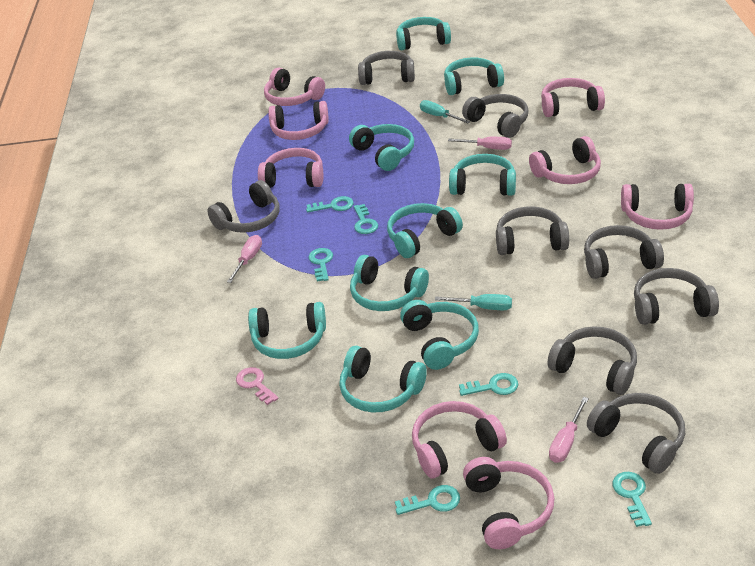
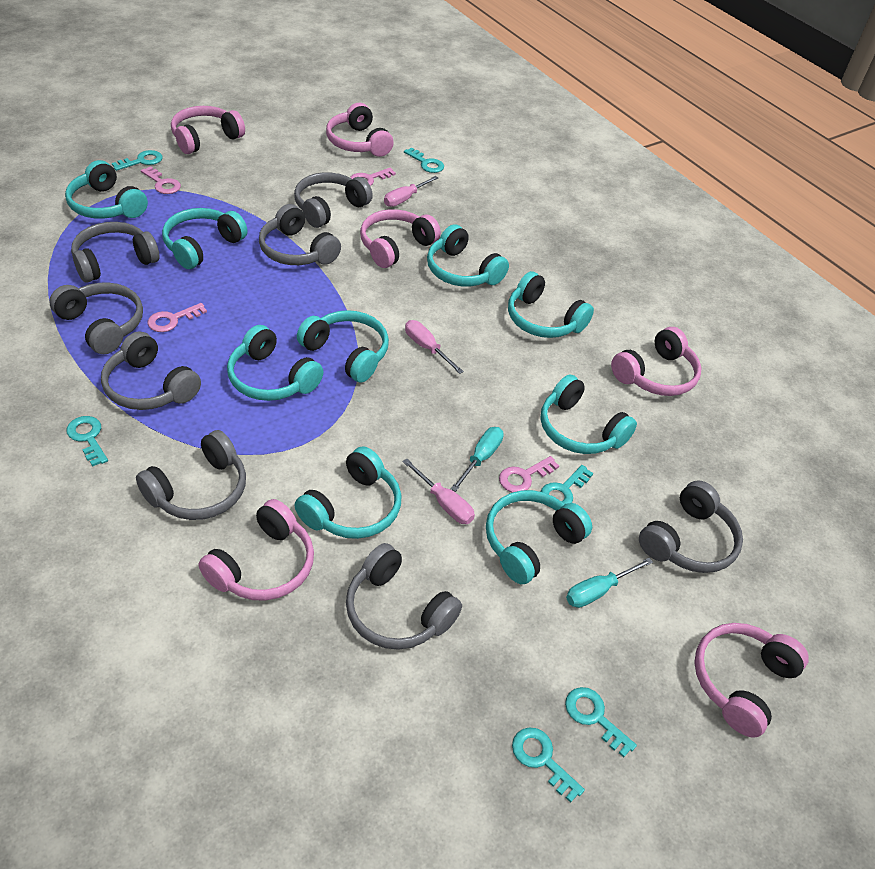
pink headphones: [258,148,323,188] [264,68,325,106] [268,101,329,140] [412,401,507,478] [463,457,554,549] [529,136,601,184] [541,78,605,117] [621,184,694,230] = 8 -> [171,106,245,154] [198,499,314,601] [326,103,394,157] [360,209,441,268] [611,327,701,396] [694,623,809,738] = 6
pink key: [236,367,279,405] = 1 -> [141,166,181,194] [148,303,207,332] [350,168,396,186] [499,456,559,493] = 4

